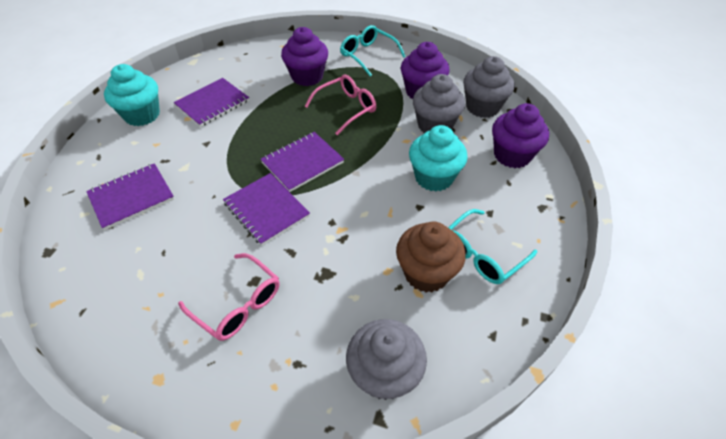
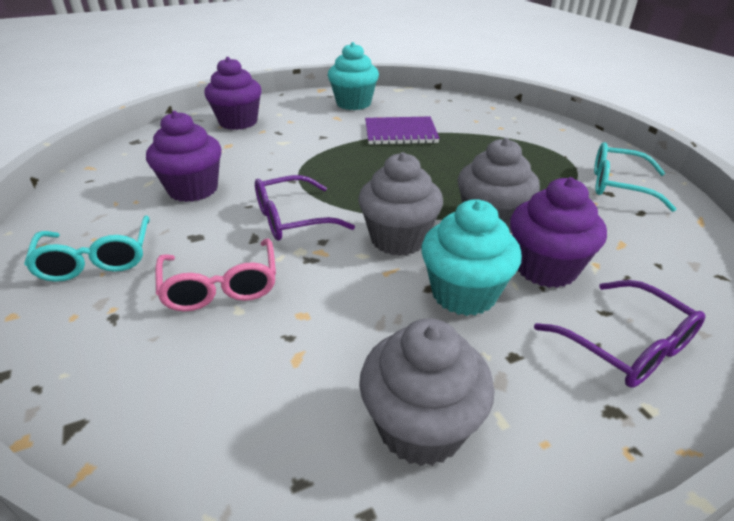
brown cupcake: [396,222,466,292] = 1 -> none = 0
pink glasses: [178,253,280,341] [305,75,376,135] = 2 -> [155,238,276,311] = 1
purple glasses: none = 0 -> [255,175,355,241] [534,280,705,388] = 2
purple notebook: [86,163,174,230] [174,78,249,127] [223,173,310,245] [261,132,344,192] = 4 -> [365,117,440,145] = 1

